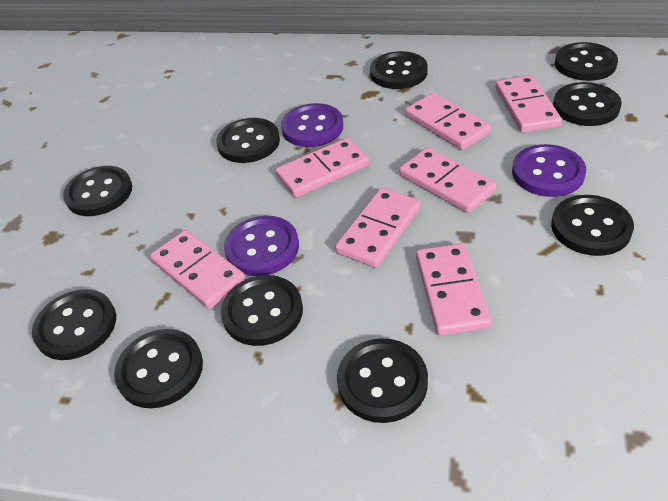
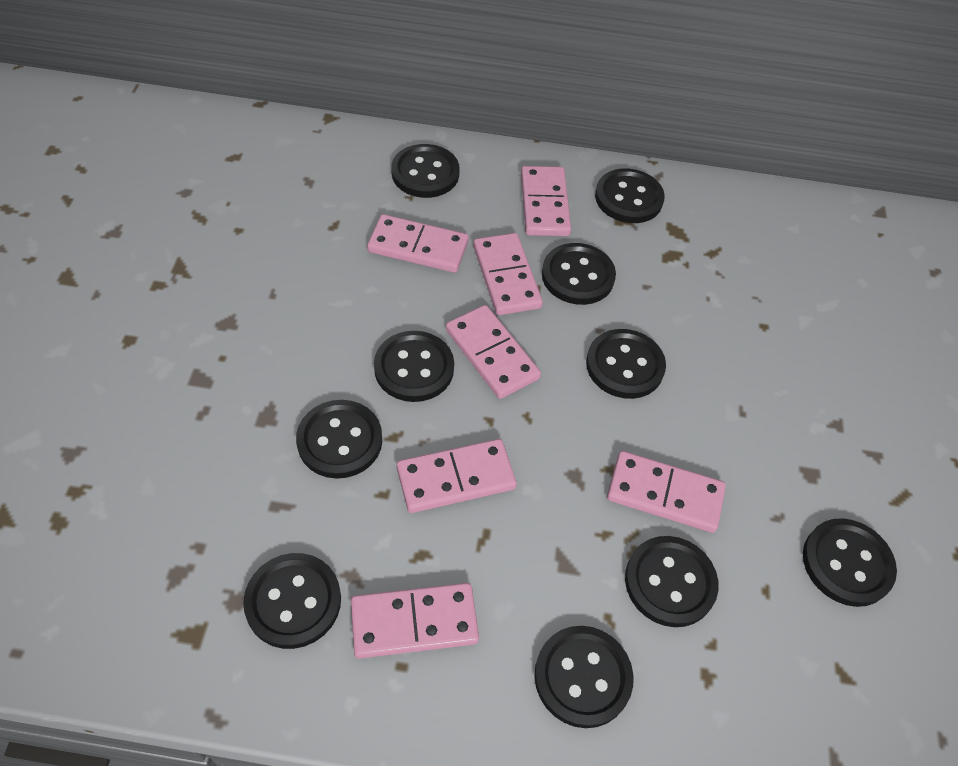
purple button: [224,216,299,276] [281,103,343,147] [512,144,586,197] = 3 -> none = 0

